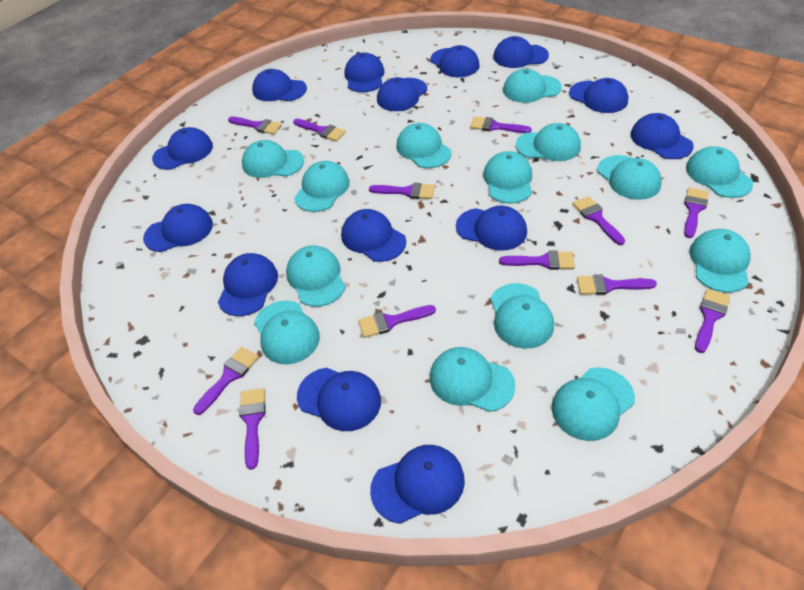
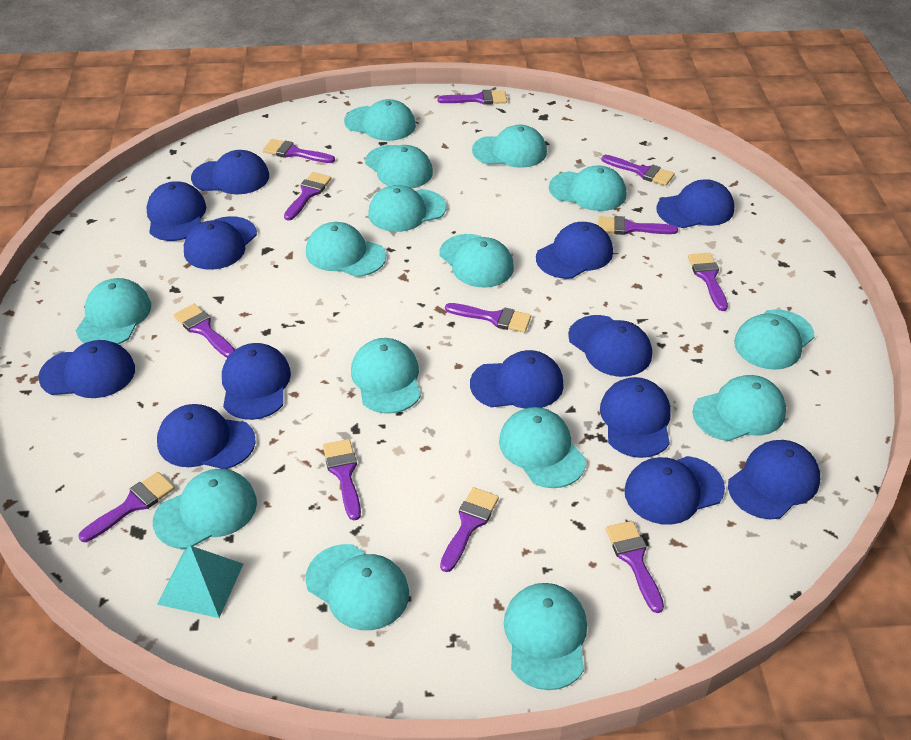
blue cap: [143,204,213,252] [152,127,213,170] [218,253,278,316] [252,69,307,101] [297,368,381,431] [341,209,406,262] [345,52,385,92] [370,445,465,524] [377,77,427,111] [430,45,480,77] [456,206,527,251] [493,36,549,68] [569,78,628,113] [630,113,694,159] = 14 -> [38,340,135,398] [146,181,206,241] [157,404,256,469] [184,216,257,270] [191,150,269,195] [222,343,291,420] [470,350,564,409] [536,222,613,279] [568,315,652,377] [600,377,671,458] [624,456,725,525] [656,179,734,228] [728,440,820,519] = 13
turquoise cap: [242,140,304,178] [254,300,320,364] [286,245,345,307] [294,161,350,212] [396,123,452,168] [430,347,515,412] [483,151,532,204] [490,283,554,349] [503,69,562,103] [516,123,581,161] [552,367,635,441] [597,155,662,200] [686,146,753,198] [689,229,751,293] = 14 -> [76,278,151,344] [153,469,257,549] [306,222,386,277] [306,544,409,630] [344,99,416,141] [351,338,421,414] [365,145,433,188] [368,185,446,232] [440,234,514,287] [472,125,547,168] [499,407,586,488] [504,583,587,690] [549,165,626,211] [692,375,786,441] [734,309,815,370] = 15
turquoise pyramid: none = 0 -> [157,545,243,618] = 1

